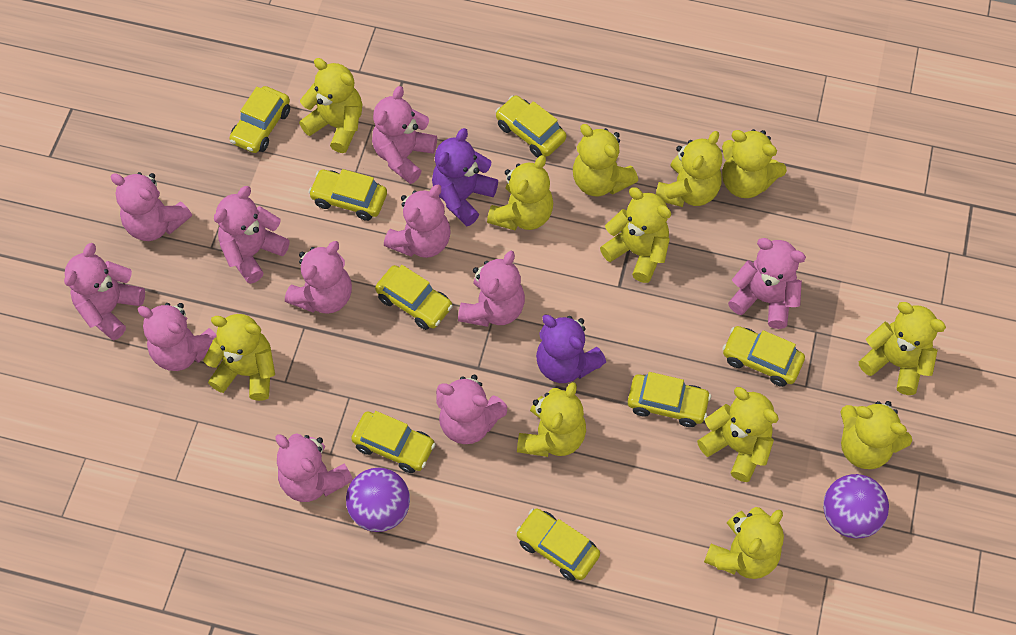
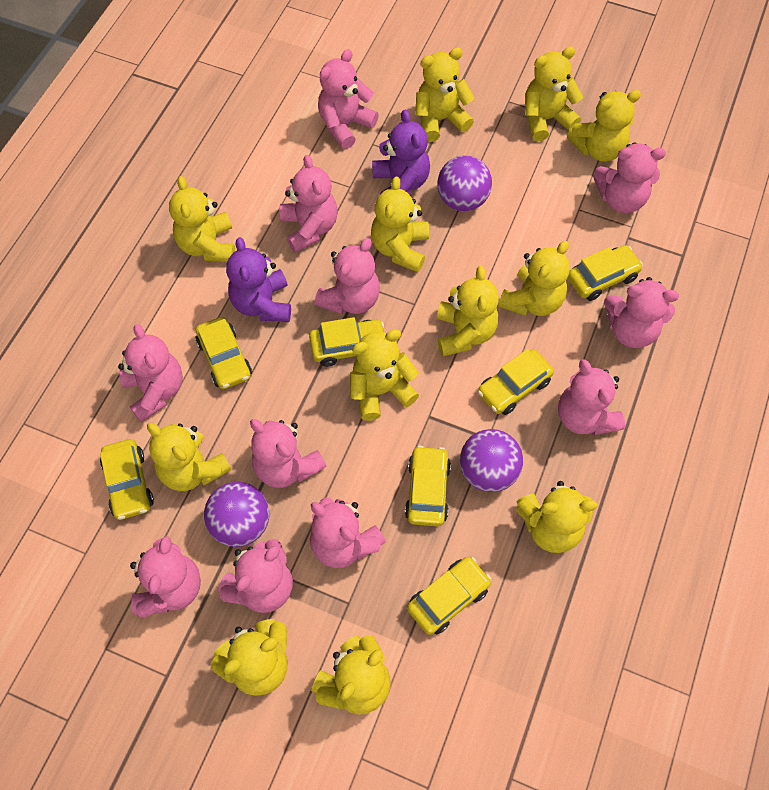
purple ball: [346,468,410,532] [823,474,889,539] = 2 -> [204,482,269,547] [437,155,492,211] [460,429,523,492] = 3
yellow car: [230,86,290,153] [308,169,387,221] [351,411,436,473] [375,265,453,330] [495,95,566,157] [516,508,600,581] [628,372,711,427] [722,326,805,387] = 8 -> [100,439,154,520] [196,317,252,389] [309,317,384,367] [405,446,451,526] [407,557,492,635] [478,349,554,415] [568,245,643,301] = 7

